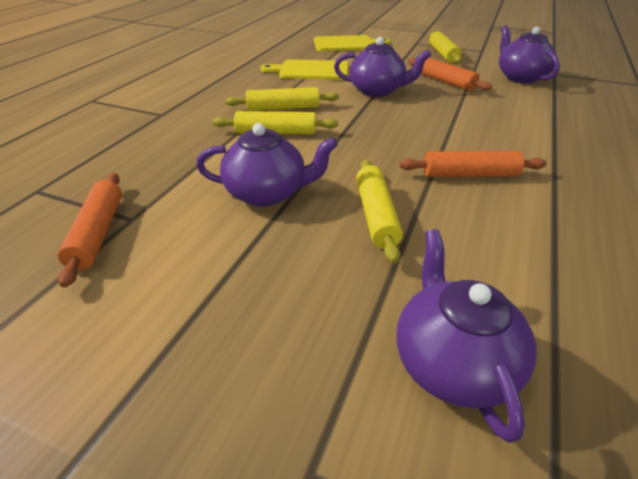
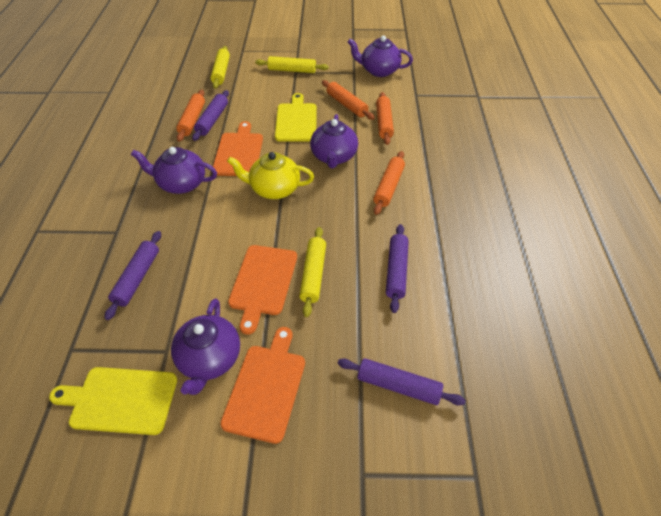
orange cutting board: none = 0 -> [213,121,263,176] [220,327,305,444] [228,245,297,335] = 3
orange rolling pin: [58,173,122,288] [399,151,547,177] [408,58,492,91] = 3 -> [176,90,205,142] [322,80,375,120] [373,151,405,215] [376,92,394,145] = 4
purple rolling pin: none = 0 -> [105,231,161,320] [192,90,229,141] [338,358,466,405] [386,224,409,313] = 4
yellow rolling pin: [213,111,338,134] [225,87,339,111] [356,160,403,263] [429,31,462,63] = 4 -> [210,46,230,89] [255,56,329,73] [299,227,326,317] = 3
yellow teapot: none = 0 -> [227,152,314,199] = 1

